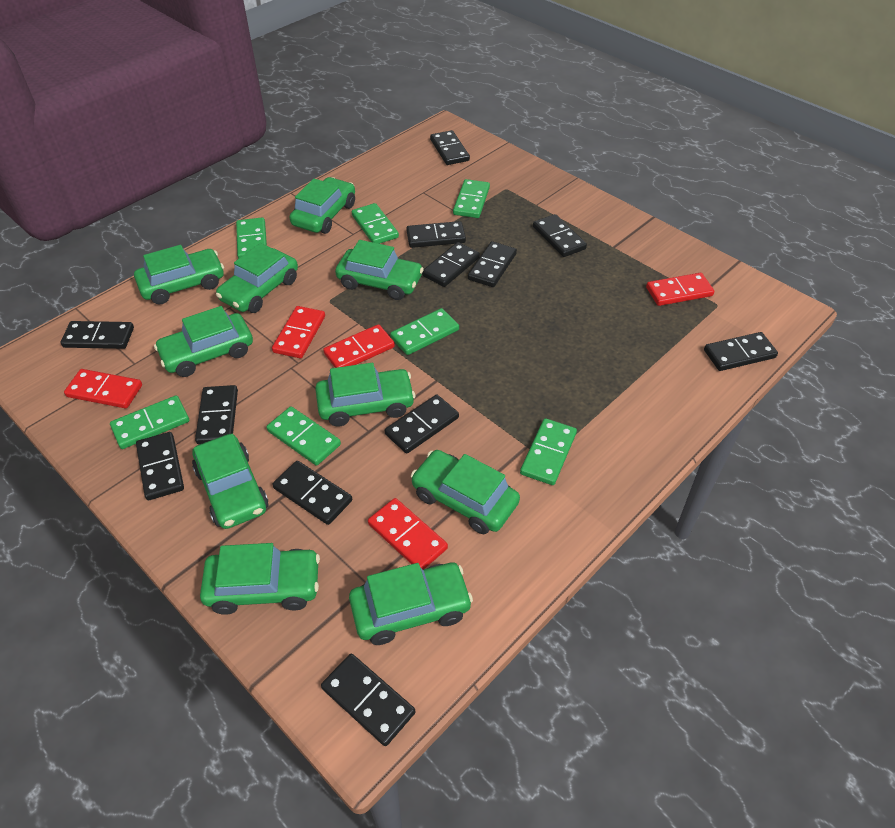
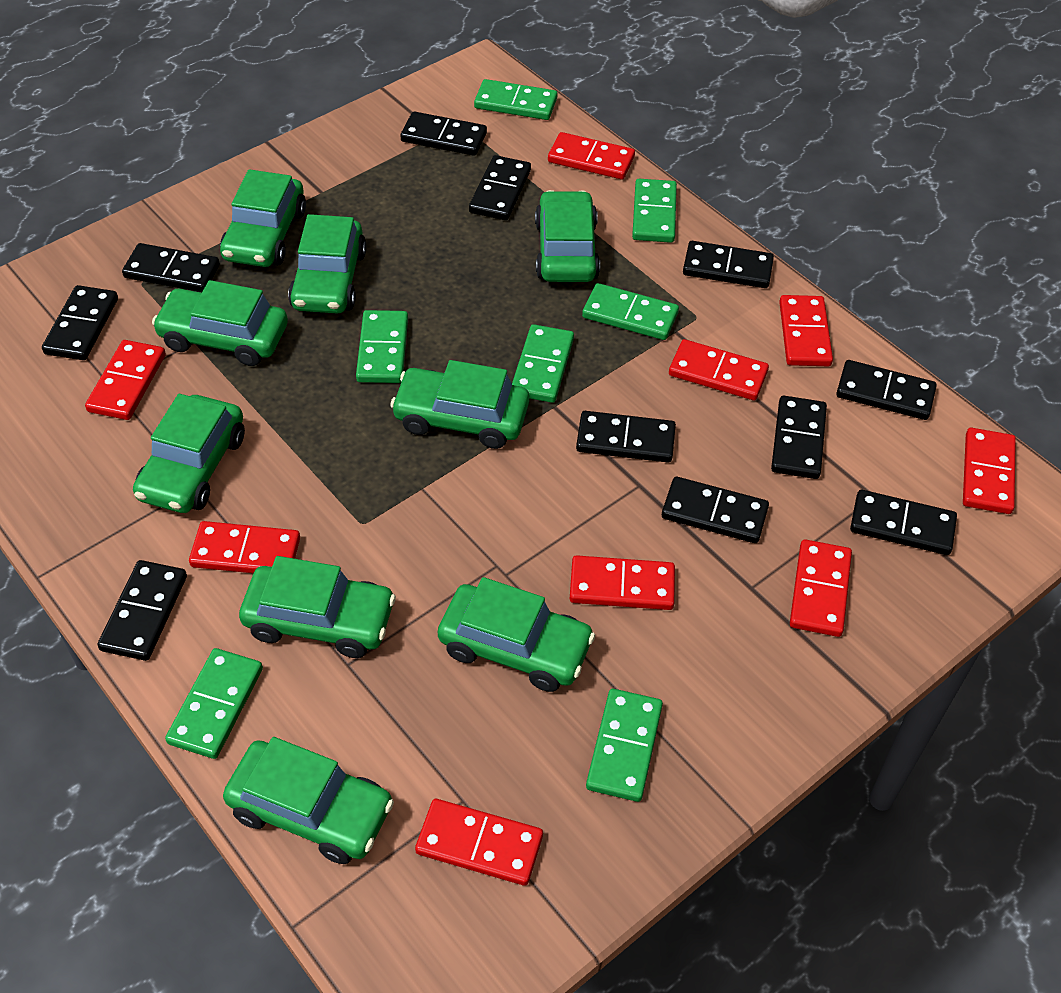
black domino: [60,321,134,349] [136,432,184,500] [195,385,238,444] [273,461,352,525] [321,654,415,746] [385,395,459,454] [406,221,466,248] [422,242,480,287] [430,130,470,165] [468,241,517,287] [533,214,587,257] [704,332,778,371] = 12 -> [42,285,118,360] [98,560,187,661] [122,243,220,292] [400,111,487,156] [469,155,531,220] [576,411,676,462] [662,477,769,543] [683,241,774,288] [771,396,827,479] [836,360,937,420] [850,490,957,555] = 11
green car: [134,245,224,305] [154,306,253,377] [192,434,268,529] [200,543,320,615] [216,243,298,313] [290,177,355,234] [315,363,415,427] [335,240,424,300] [349,563,473,645] [411,450,520,534] = 10 -> [133,394,245,513] [152,280,288,366] [220,169,306,267] [223,737,394,864] [239,556,396,658] [288,214,367,314] [390,360,529,449] [438,577,595,692] [535,190,600,282] = 9
red domino: [64,369,142,408] [272,306,325,358] [323,324,395,368] [368,498,448,570] [646,273,714,306] = 5 -> [85,340,166,420] [189,521,300,573] [415,799,543,886] [548,132,635,179] [570,555,675,610] [669,339,769,400] [779,295,833,366] [790,539,852,637] [963,428,1016,514] = 9

